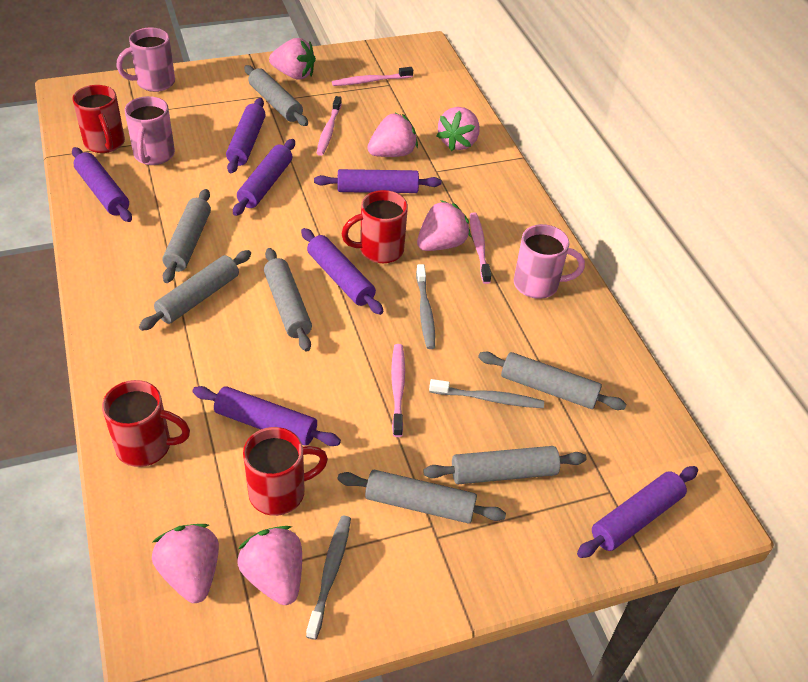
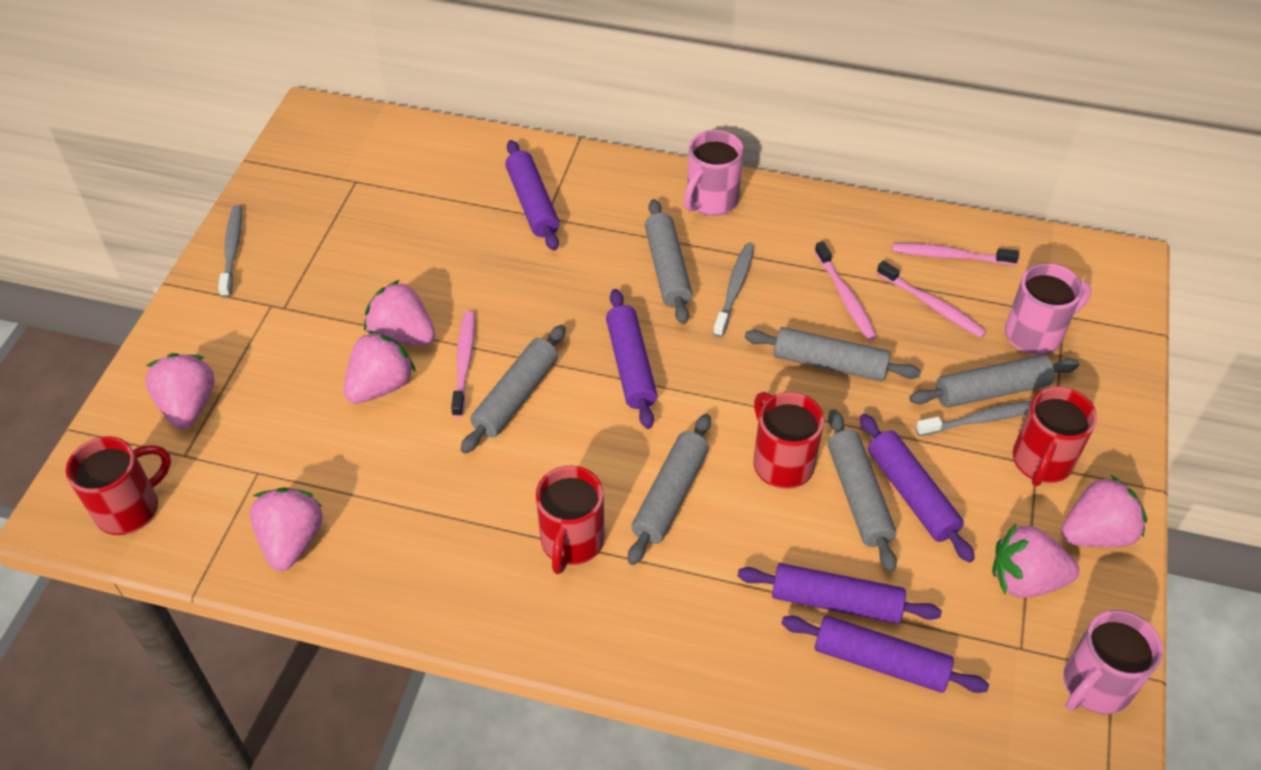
grey rolling pin: [139,250,251,331] [162,189,211,283] [244,65,308,126] [264,248,312,352] [337,470,506,524] [423,446,587,484] [478,352,627,410] = 7 -> [461,325,566,454] [628,414,711,565] [645,199,692,324] [745,327,921,381] [828,410,897,572] [910,355,1079,408] = 6
purple rolling pin: [72,147,132,222] [192,386,341,446] [226,98,266,173] [233,139,295,216] [301,228,383,315] [314,169,442,193] [577,466,698,558] = 7 -> [505,140,559,251] [606,289,657,429] [738,563,942,624] [781,615,989,693] [859,414,975,562] = 5

